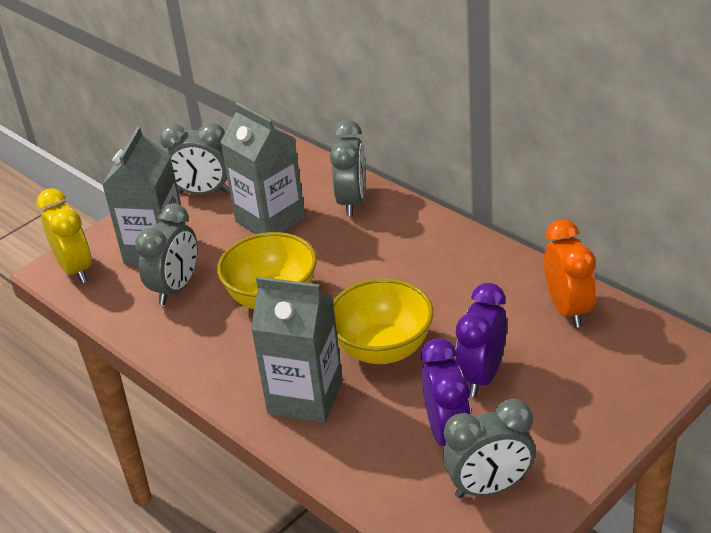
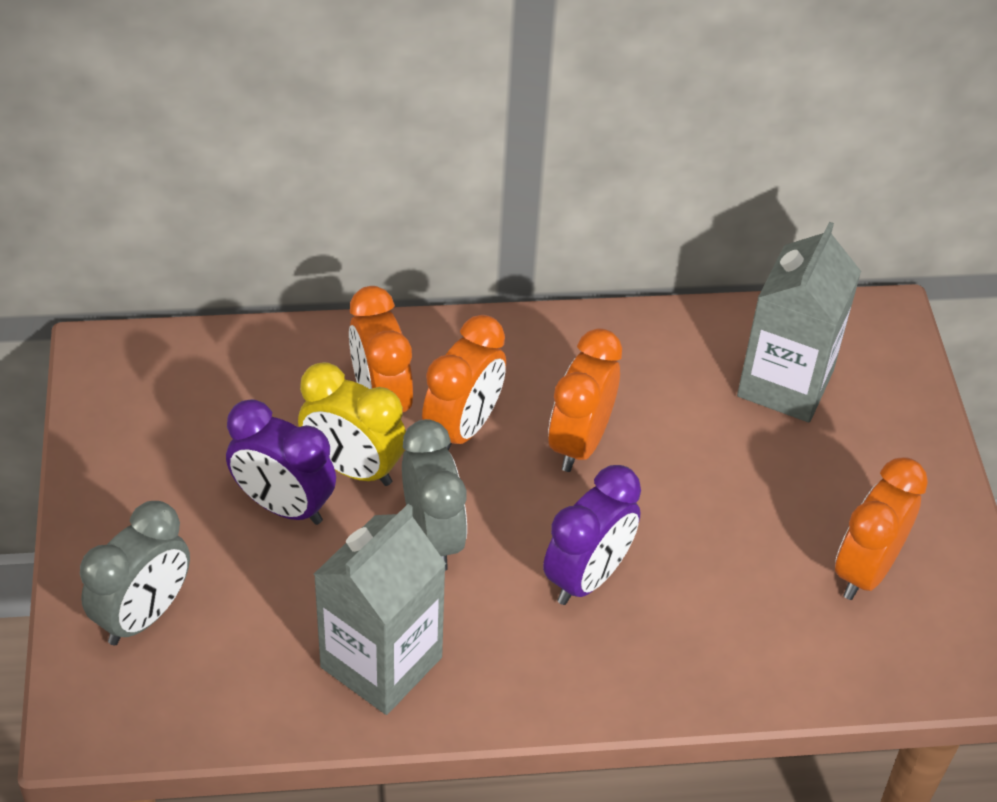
grey carton: [102,127,185,265] [220,102,305,234] [251,276,343,423] = 3 -> [314,504,446,715] [737,222,861,422] = 2
grey clock: [135,203,198,305] [159,122,229,195] [330,120,365,216] [443,399,535,498] = 4 -> [80,501,190,645] [402,419,467,571] = 2
orange clock: [544,219,596,328] = 1 -> [349,286,413,412] [422,315,506,451] [548,328,622,472] [835,457,928,600] = 4
yellow bowl: [217,232,317,309] [333,278,433,364] = 2 -> none = 0

